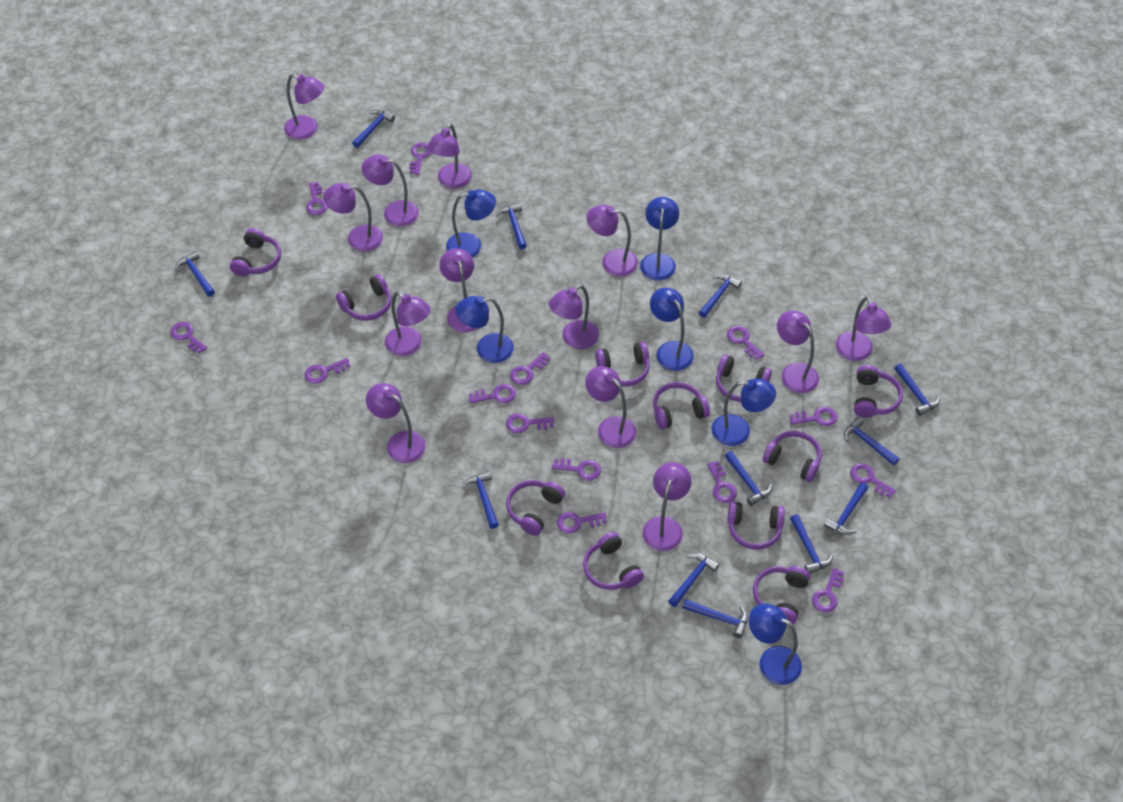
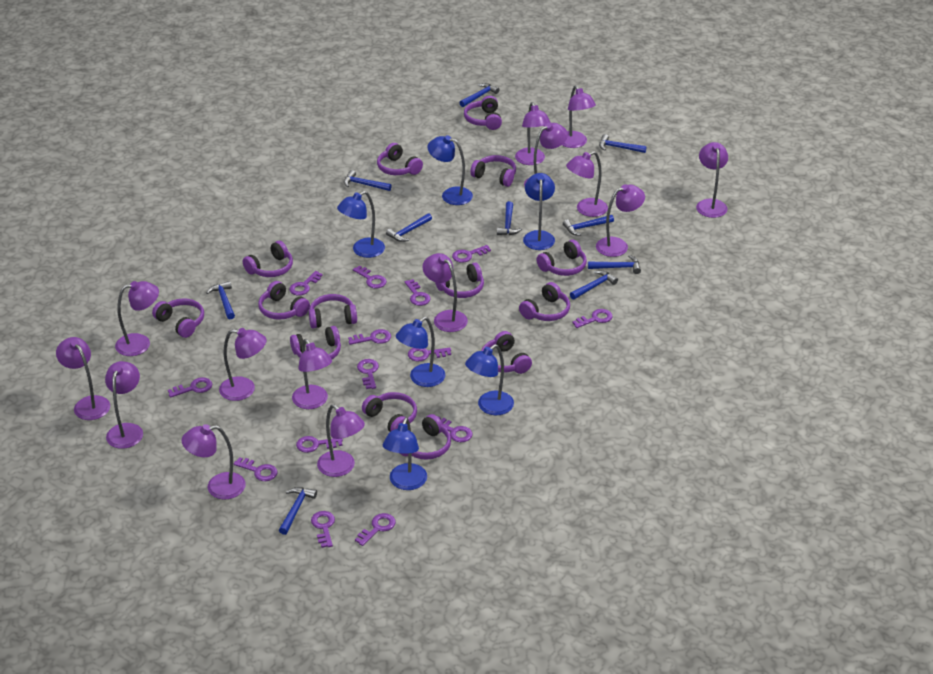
blue hammer: [175,251,215,297] [352,109,395,148] [462,471,499,529] [496,203,527,250] [668,553,719,607] [682,599,748,638] [699,274,742,318] [725,451,772,506] [790,514,833,574] [824,483,868,535] [844,417,899,466] [894,364,940,416] = 12 -> [206,281,235,319] [279,487,317,535] [344,170,392,191] [386,213,432,242] [459,83,499,107] [497,201,522,235] [563,215,614,236] [570,270,618,300] [588,255,641,274] [599,134,647,153] = 10
purple headphones: [230,228,281,277] [336,274,391,321] [506,480,565,536] [583,532,644,590] [595,342,650,387] [653,382,710,429] [716,354,772,402] [728,501,785,549] [753,566,810,625] [763,431,822,482] [854,365,903,418] = 11 -> [152,298,204,338] [243,241,293,277] [258,281,310,320] [290,326,341,359] [309,294,357,328] [362,392,417,432] [377,143,423,175] [400,414,451,460] [435,262,484,298] [464,96,502,130] [470,155,516,187] [481,331,532,374] [519,282,570,321] [537,240,587,276] = 14
purple lamp: [284,74,324,140] [323,183,383,252] [362,155,419,227] [366,383,426,463] [385,291,430,356] [427,123,472,188] [439,248,477,333] [549,285,599,349] [585,366,636,448] [586,205,638,277] [643,462,692,551] [777,311,819,393] [836,297,891,361] = 13 -> [56,337,110,420] [105,361,143,449] [115,281,159,356] [182,424,246,500] [219,328,267,401] [292,339,332,409] [317,404,365,477] [422,253,468,332] [515,102,551,165] [524,123,568,187] [562,85,596,148] [566,151,608,217] [596,184,645,257] [696,142,728,218] = 14

